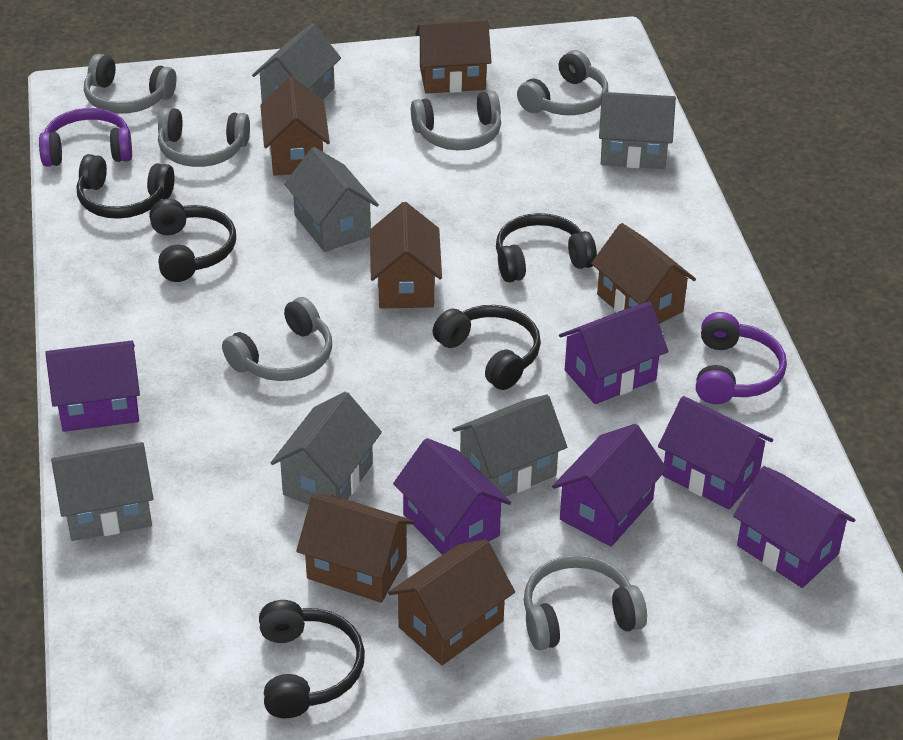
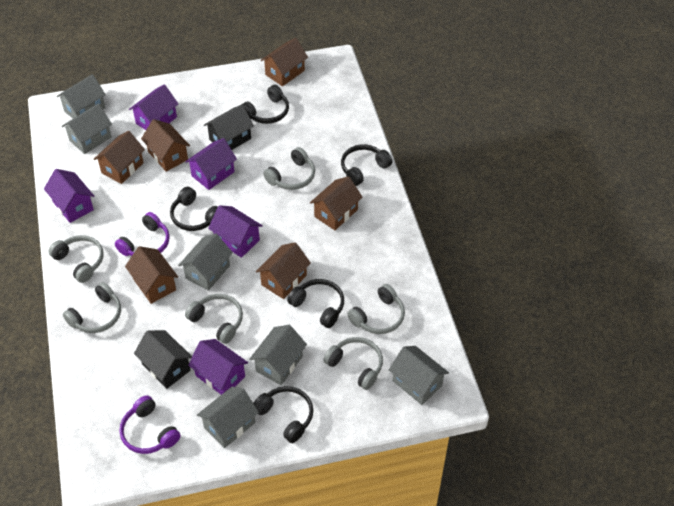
black house: none = 0 -> [134,330,192,389] [204,105,254,150] = 2
purple house: [45,341,140,432] [393,438,511,555] [552,424,667,547] [559,302,668,404] [658,396,773,509] [733,466,855,588] = 6 -> [44,169,94,223] [129,84,178,130] [185,138,237,190] [188,339,248,395] [208,205,263,258] = 5

